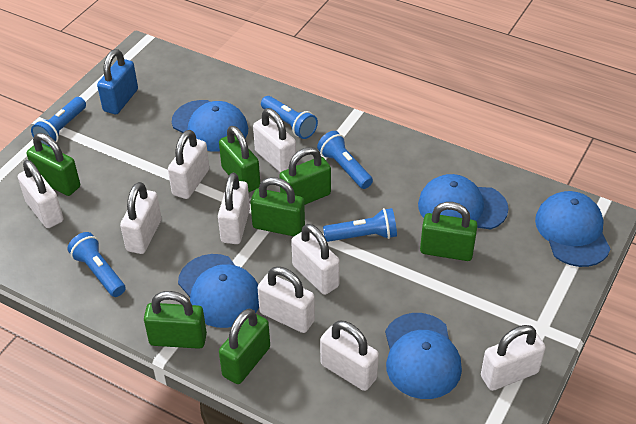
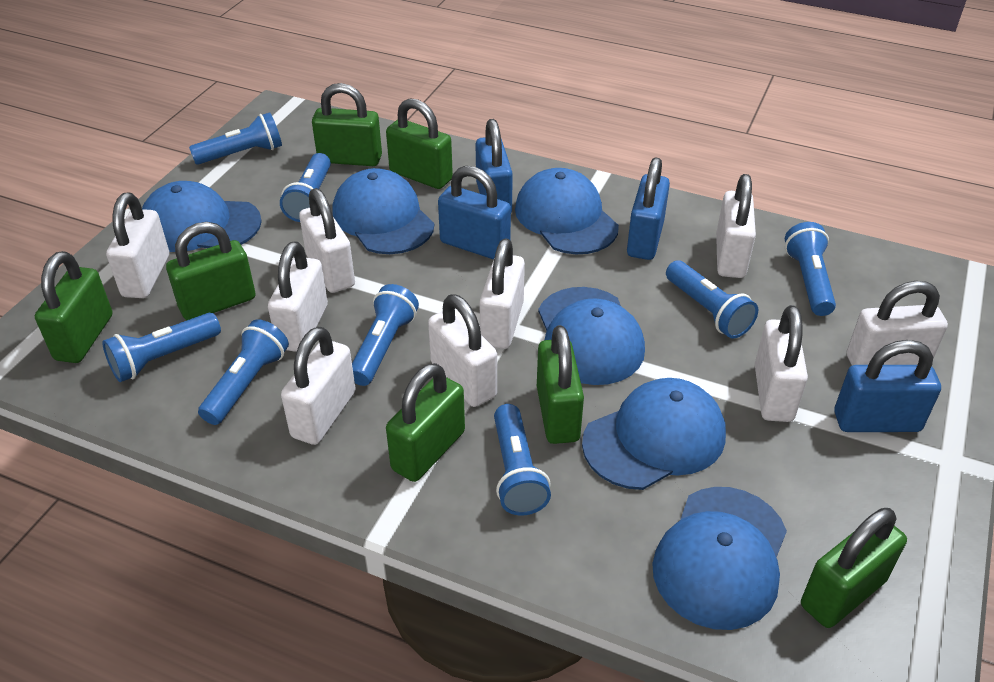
blue cap: [172,100,248,152] [178,254,259,328] [385,313,462,399] [418,174,508,229] [535,191,610,267] = 5 -> [142,181,262,252] [332,168,434,254] [515,168,619,254] [538,287,645,385] [582,378,726,490] [652,487,787,630] = 6
blue flashlight: [31,97,86,147] [68,232,126,297] [261,96,318,139] [317,131,373,189] [323,208,397,242] = 5 -> [102,313,221,382] [189,112,282,165] [198,319,289,425] [280,153,331,222] [352,284,419,386] [494,404,551,516] [666,260,758,338] [785,222,836,316] = 8
blue padlock: [97,49,138,114] = 1 -> [438,166,511,260] [476,119,513,212] [627,157,670,260] [834,340,941,432] = 4

